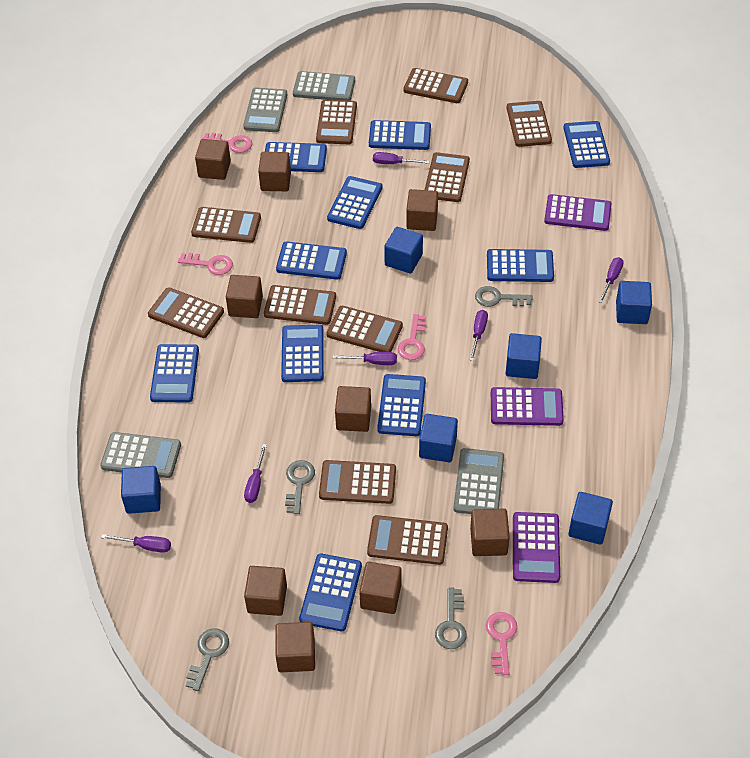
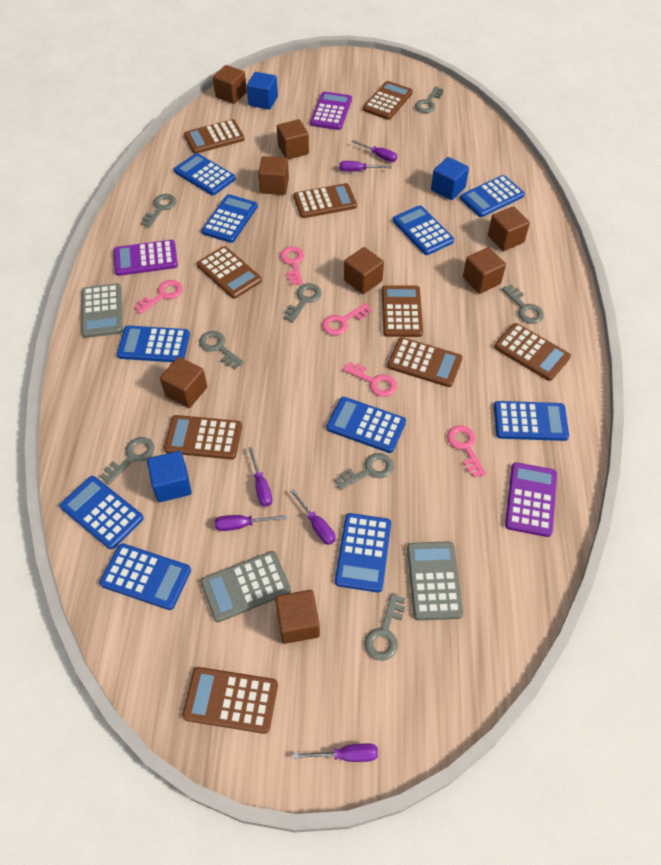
blue cube: [121,466,161,514] [384,227,423,274] [419,414,458,462] [506,333,542,379] [568,492,613,545] [616,281,652,324] = 6 -> [147,451,191,502] [247,72,278,110] [431,157,469,200] = 3
brown calculator: [148,287,224,338] [191,207,261,243] [264,285,336,325] [316,100,357,144] [319,460,396,504] [326,306,403,352] [367,515,448,565] [404,68,468,103] [425,152,470,202] [507,101,552,147] = 10 -> [164,415,242,459] [182,667,278,734] [184,119,245,154] [197,246,262,299] [294,183,357,218] [363,81,413,120] [382,285,423,337] [387,337,463,387] [494,323,571,381] = 9
brown cube: [195,139,231,180] [226,275,263,318] [244,566,287,616] [258,152,291,191] [275,622,315,672] [335,386,371,432] [359,562,401,614] [406,189,438,231] [470,509,510,556] = 9 -> [160,357,207,408] [213,65,247,104] [258,156,289,195] [275,590,320,644] [277,119,309,159] [344,247,384,294] [463,247,506,294] [488,206,530,251] = 8
grey calculator: [100,432,181,478] [243,88,287,132] [293,71,355,101] [453,448,504,514] = 4 -> [82,283,123,338] [201,551,291,622] [407,541,463,620] = 3
grey key: [186,628,229,691] [285,460,315,514] [435,587,467,649] [475,286,532,307] = 4 -> [100,437,154,485] [141,194,176,228] [199,331,244,369] [283,283,321,323] [335,453,394,490] [365,593,405,661] [415,87,444,113] [502,284,544,324] = 8
pink key: [178,253,233,275] [202,133,252,153] [398,314,427,360] [486,612,517,675] = 4 -> [134,280,183,314] [280,246,304,285] [322,303,372,335] [343,362,397,397] [447,425,486,478] = 5

